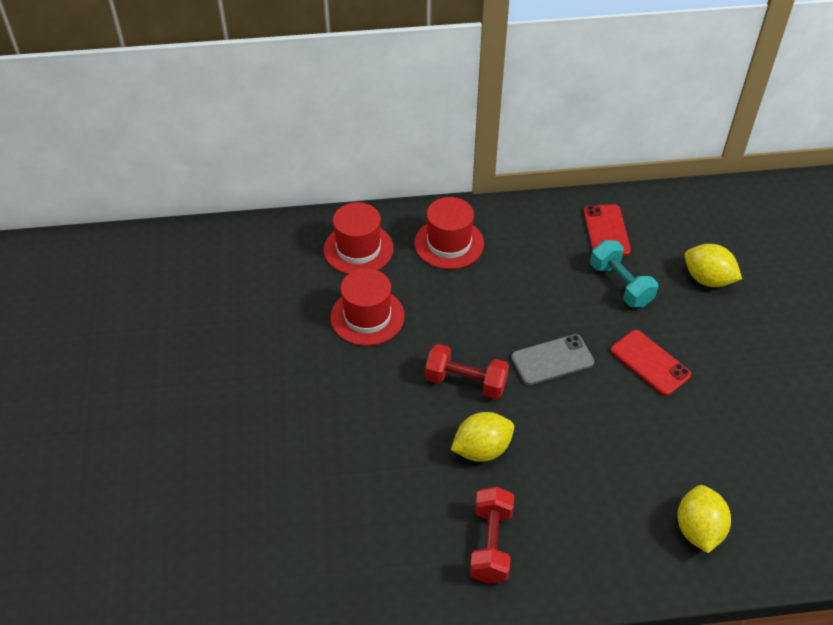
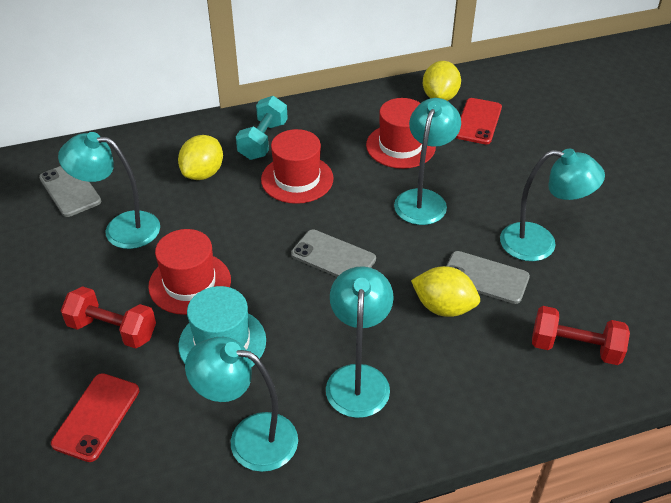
grey phone: [511,334,594,385] = 1 -> [39,166,101,217] [291,229,376,277] [446,251,530,304] = 3
turquoise hat: none = 0 -> [178,286,266,367] = 1
turquoise lamp: none = 0 -> [58,132,160,249] [185,337,298,472] [326,266,394,418] [394,98,461,225] [500,149,605,261] = 5

